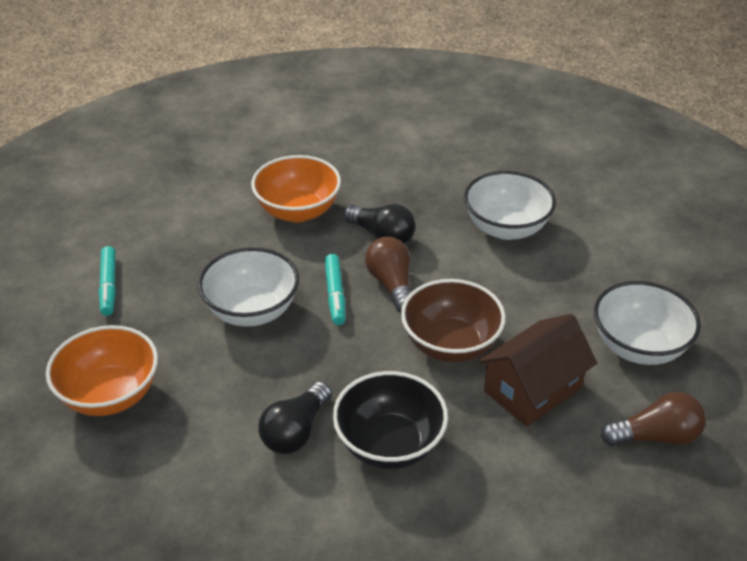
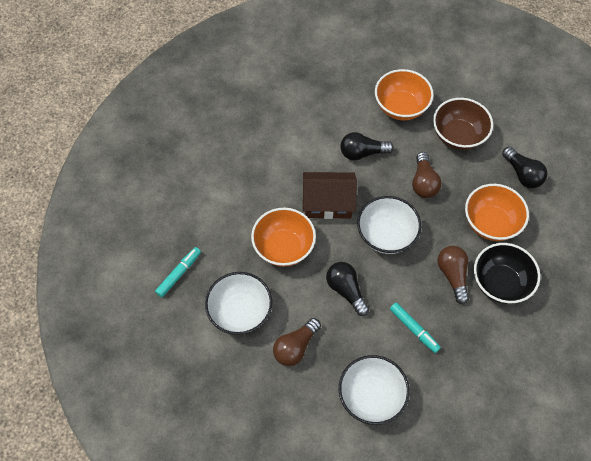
black light bulb: [258,382,332,454] [344,204,415,244] = 2 -> [326,262,369,316] [340,132,394,160] [502,147,548,188] = 3
brown light bulb: [365,237,411,313] [601,392,706,446] = 2 -> [273,318,321,366] [412,152,442,198] [437,246,469,305] = 3
orange bowl: [46,325,158,416] [251,155,341,222] = 2 -> [251,208,316,267] [375,69,434,120] [465,184,529,241] = 3

